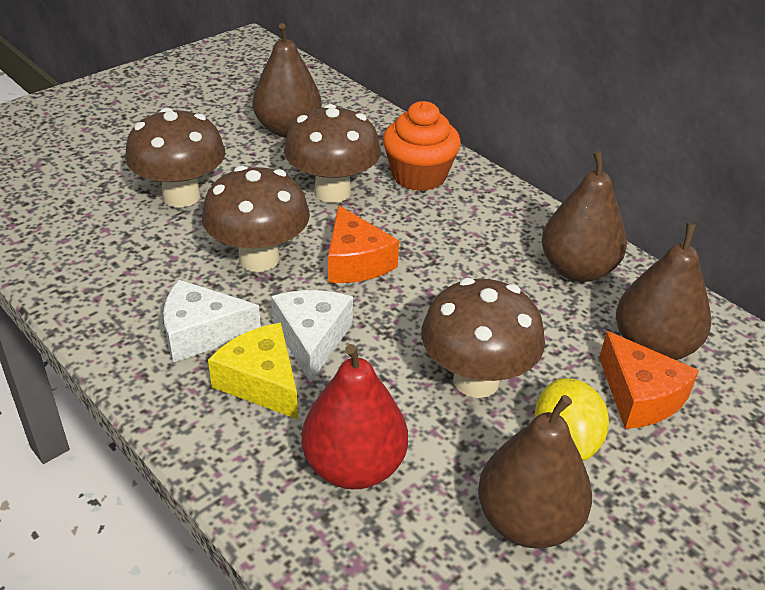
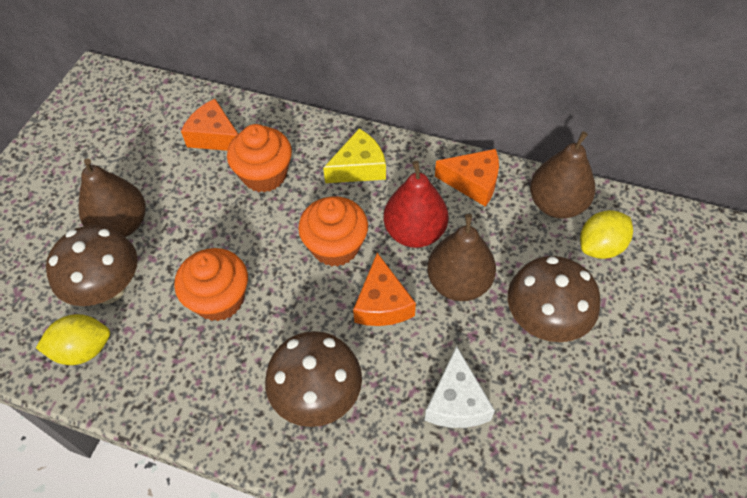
brown mushroom: [125,108,225,207] [202,166,310,272] [284,104,381,203] [421,278,545,398] = 4 -> [46,225,138,306] [265,331,362,427] [508,256,600,342] = 3
brown pear: [252,23,322,137] [478,395,592,549] [542,151,627,282] [616,223,711,360] = 4 -> [78,158,146,237] [427,214,496,301] [530,131,596,219] = 3
orange cheese: [328,205,399,283] [599,331,699,429] = 2 -> [181,99,238,151] [353,253,416,326] [435,149,499,207] = 3
orange cupcake: [383,101,461,191] = 1 -> [174,248,248,321] [227,124,292,192] [298,196,368,267] = 3
white cheese: [163,280,261,363] [271,290,353,383] = 2 -> [425,346,495,428] = 1
yellow lemon: [535,378,609,461] = 1 -> [36,314,110,365] [580,210,633,259] = 2

